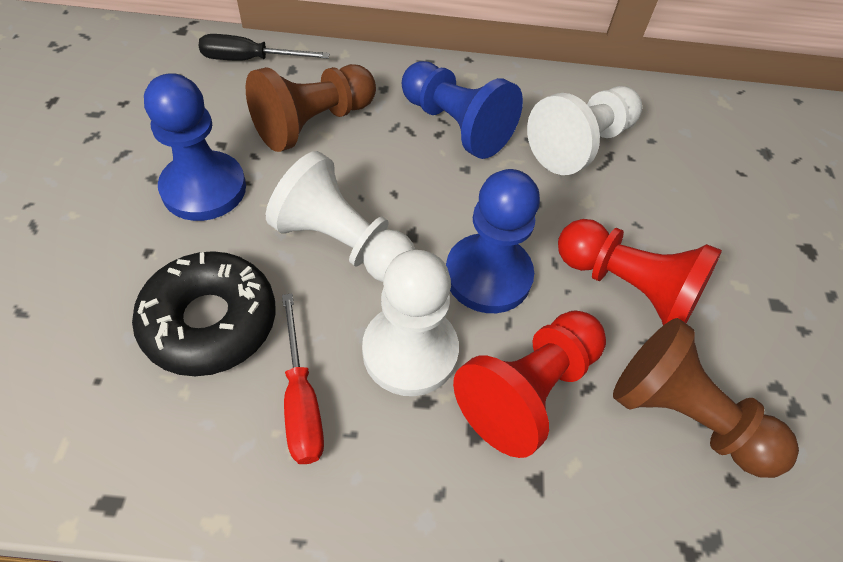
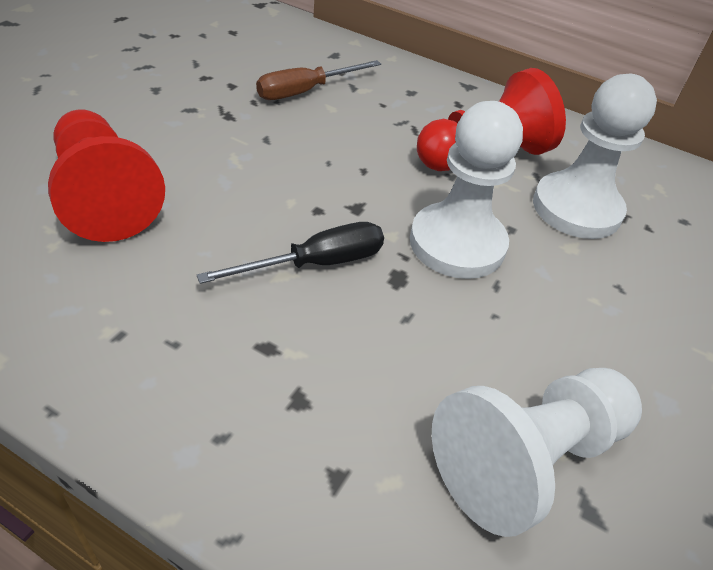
black donut: [132,251,275,376] = 1 -> none = 0
blue pawn: [144,73,246,221] [402,61,523,159] [446,169,540,313] = 3 -> none = 0
brown pawn: [246,64,376,152] [613,318,799,478] = 2 -> none = 0
brown screwdriver: none = 0 -> [256,60,381,100] = 1
red screwdriver: [282,293,324,464] = 1 -> none = 0

